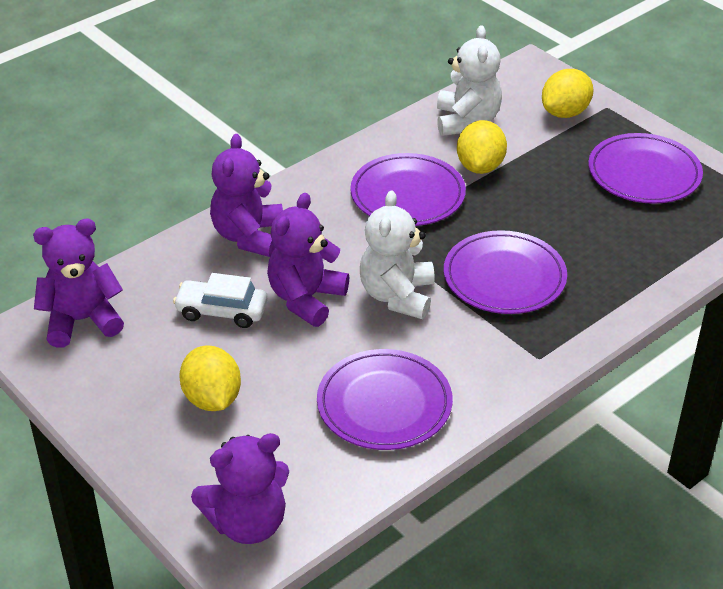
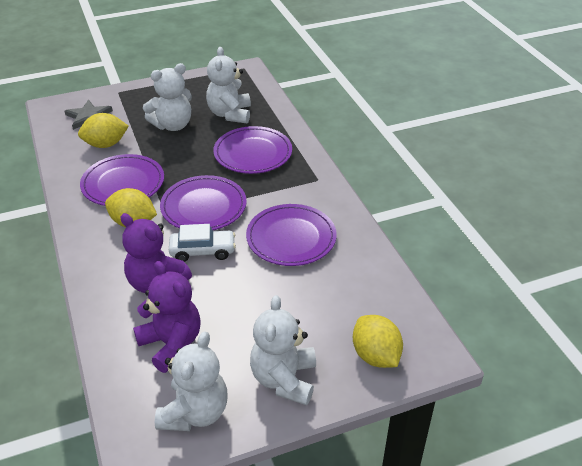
grey star: none = 0 -> [64,100,113,130] = 1
purple teddy bear: [33,218,124,348] [191,433,289,544] [210,134,283,257] [267,193,349,327] = 4 -> [120,213,192,293] [133,261,201,373] = 2
white teddy bear: [360,190,435,319] [437,25,502,136] = 2 -> [143,63,192,131] [155,331,228,431] [206,47,251,124] [250,295,316,405] = 4

